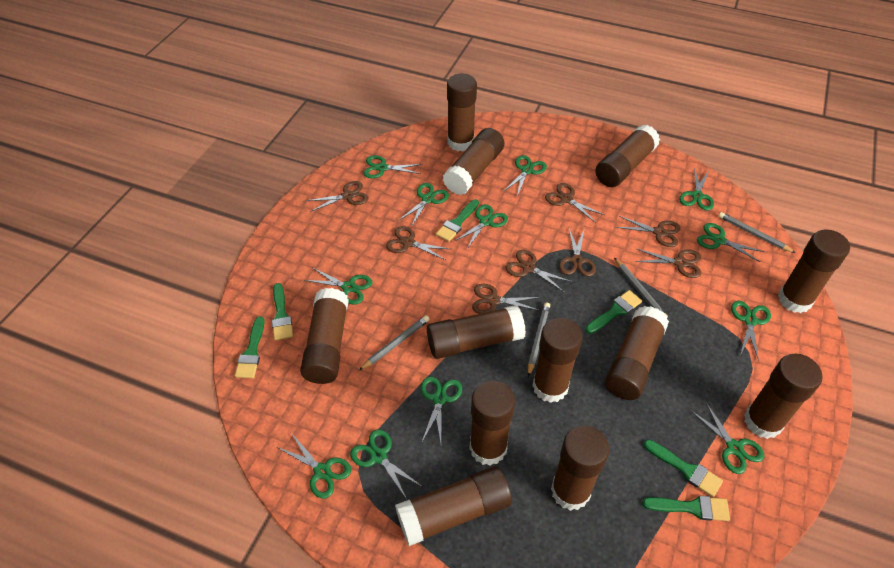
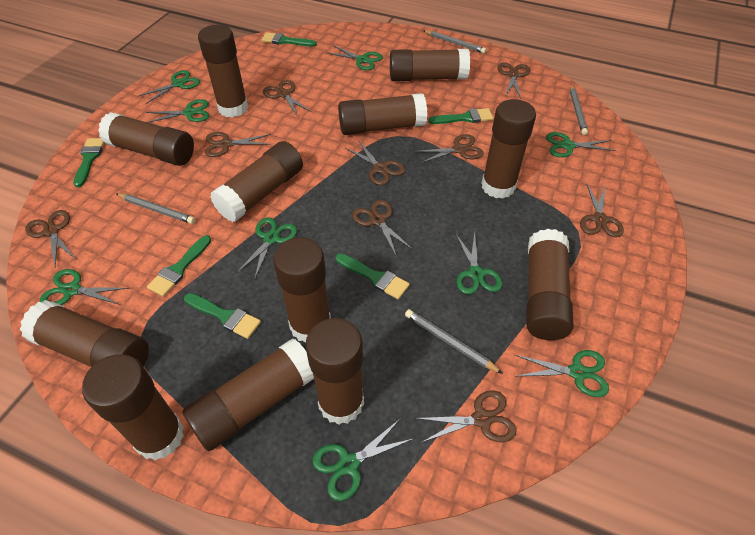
brown scissors: [306,181,369,212] [386,226,450,260] [472,284,540,314] [506,250,572,293] [545,183,604,223] [559,228,596,276] [616,216,681,247] [635,249,701,278] = 8 -> [25,210,75,266] [205,132,271,157] [263,80,311,117] [346,140,405,185] [352,200,413,257] [414,134,484,163] [415,390,517,443] [498,63,530,98] [580,183,624,237] = 9
green scissors: [277,433,351,498] [304,268,372,305] [350,429,423,498] [363,155,422,178] [398,183,449,227] [421,376,462,443] [455,204,508,249] [503,155,547,196] [679,168,714,210] [690,401,764,474] [697,223,765,262] [731,301,771,361] = 12 -> [40,269,128,305] [139,70,200,104] [146,99,209,123] [236,217,297,280] [312,419,413,501] [327,45,383,70] [456,232,502,294] [515,350,609,397] [546,132,616,157] = 9

